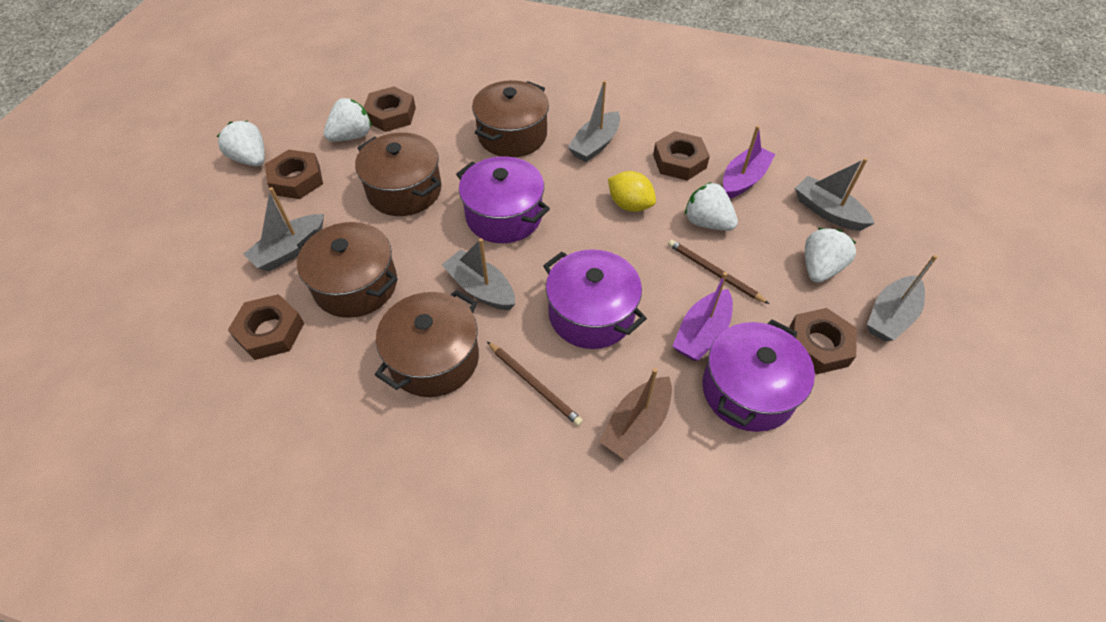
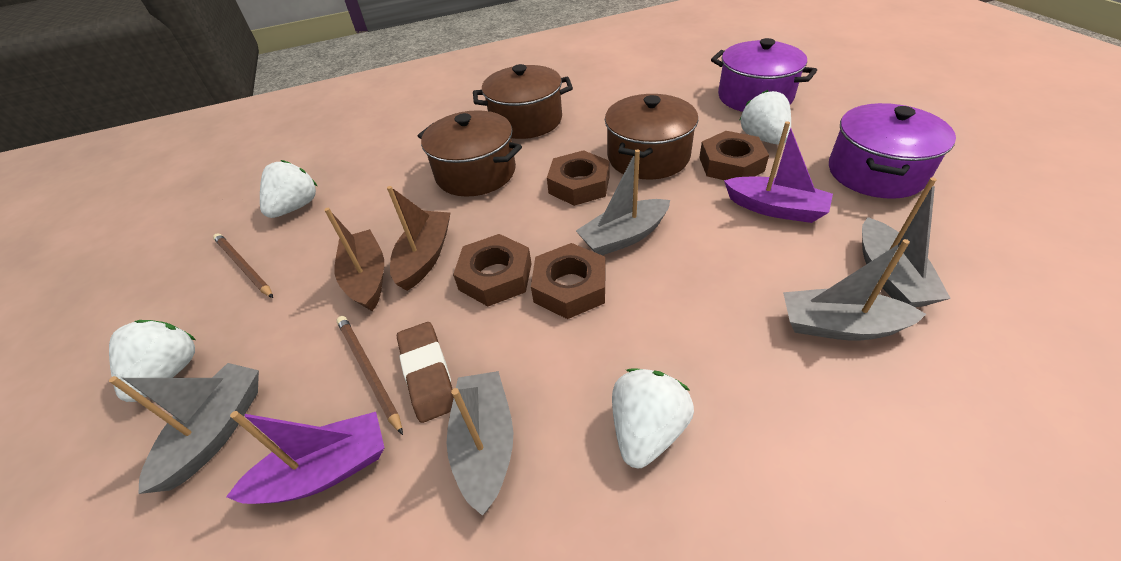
brown boat: [599,368,672,460] = 1 -> [324,208,384,311] [387,186,450,291] = 2
brown eraser: none = 0 -> [397,322,454,423] = 1
brown nut: [228,294,304,360] [265,150,323,199] [363,86,416,132] [653,131,710,181] [790,308,857,374] = 5 -> [453,234,532,306] [531,243,606,319] [547,150,610,206] [699,131,769,180] = 4
brown pot: [297,222,398,318] [355,132,441,216] [375,290,479,397] [472,80,549,157] = 4 -> [418,110,522,197] [473,64,573,139] [605,94,698,180] = 3
purple pot: [456,156,550,243] [543,249,647,349] [702,320,815,432] = 3 -> [711,38,817,112] [829,103,956,199] = 2
yellow lemon: [608,171,656,212] = 1 -> none = 0

